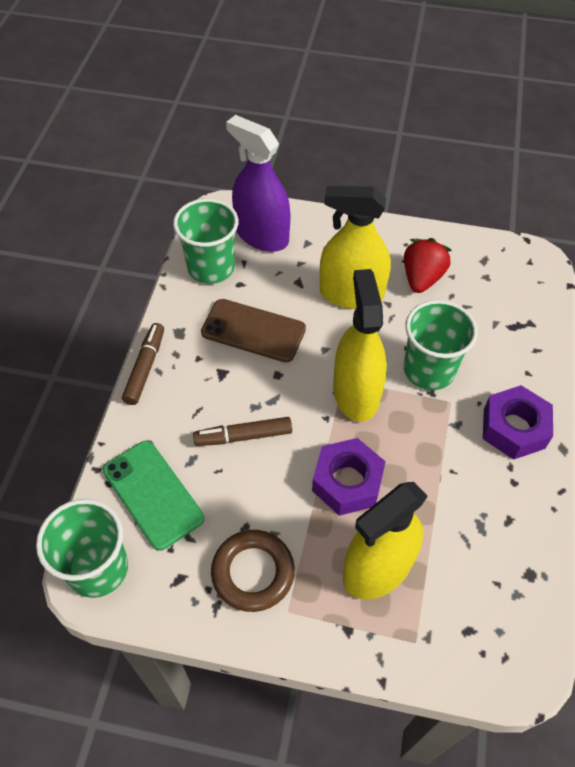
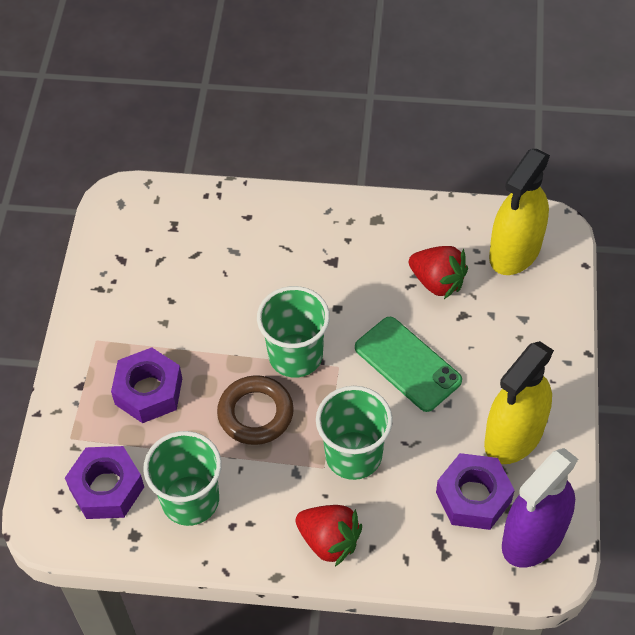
brown marker: [122,323,164,405] [193,417,292,446] = 2 -> none = 0
brown phone: [201,299,306,363] = 1 -> none = 0
purple nut: [312,438,386,516] [483,385,553,460] = 2 -> [65,446,144,519] [111,347,182,423] [436,453,515,530] = 3
red strawberry: [404,238,452,293] = 1 -> [295,505,362,566] [409,246,468,299] = 2
yellow spray bottle: [320,186,391,309] [333,269,387,422] [343,482,428,600] = 3 -> [484,341,554,464] [489,149,550,275] = 2

